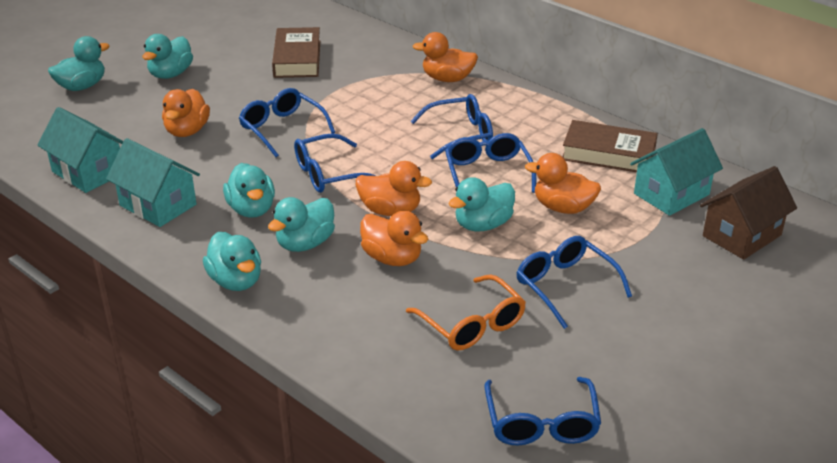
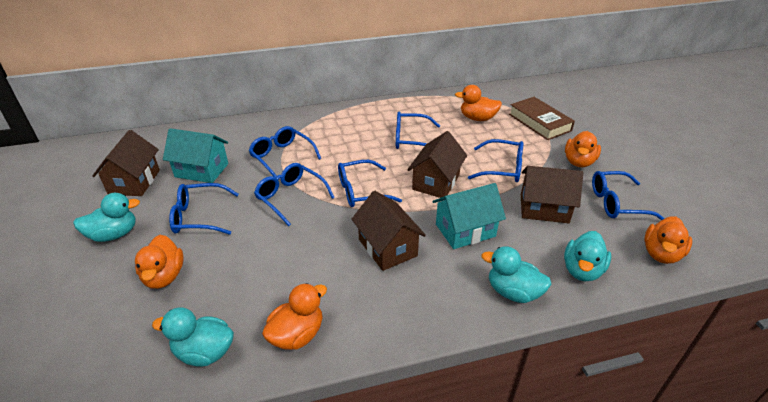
blue glasses: [239,88,335,157] [294,133,376,193] [411,94,493,159] [445,133,536,193] [484,377,601,446] [516,236,632,329] = 6 -> [169,183,239,235] [249,126,321,177] [254,163,335,226] [338,160,402,207] [396,112,440,149] [468,139,523,182] [592,171,665,220] = 7
brown book: [272,27,320,78] [562,120,658,172] = 2 -> [509,97,575,140] = 1
brown house: [700,166,797,260] = 1 -> [92,130,160,196] [352,191,426,271] [407,131,467,198] [521,166,583,223] = 4
orange glasses: [406,274,526,351] = 1 -> none = 0
turquoise duck: [48,36,110,91] [143,34,193,79] [203,232,261,291] [223,163,275,218] [268,197,335,252] [448,177,515,231] = 6 -> [73,193,140,242] [152,307,234,367] [481,246,551,303] [564,231,611,281] = 4
turquoise house: [37,107,123,193] [106,138,200,227] [630,128,723,216] = 3 -> [163,128,228,183] [432,183,506,249] = 2

